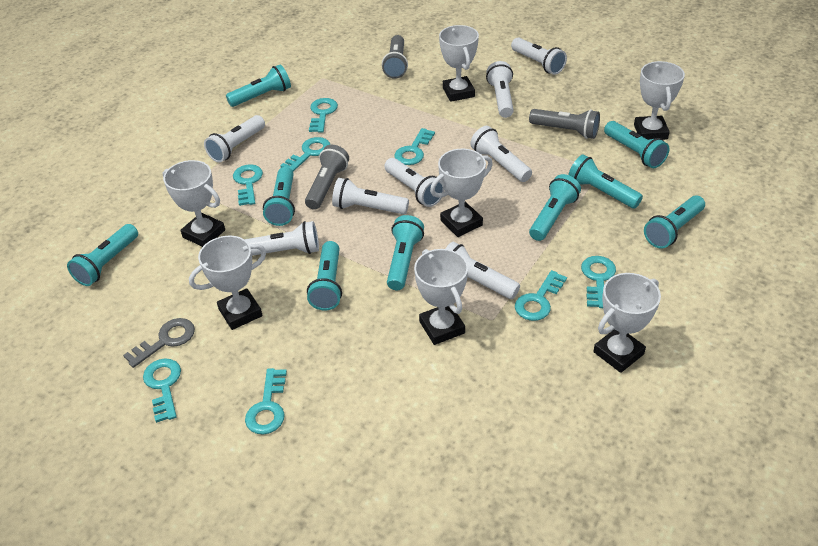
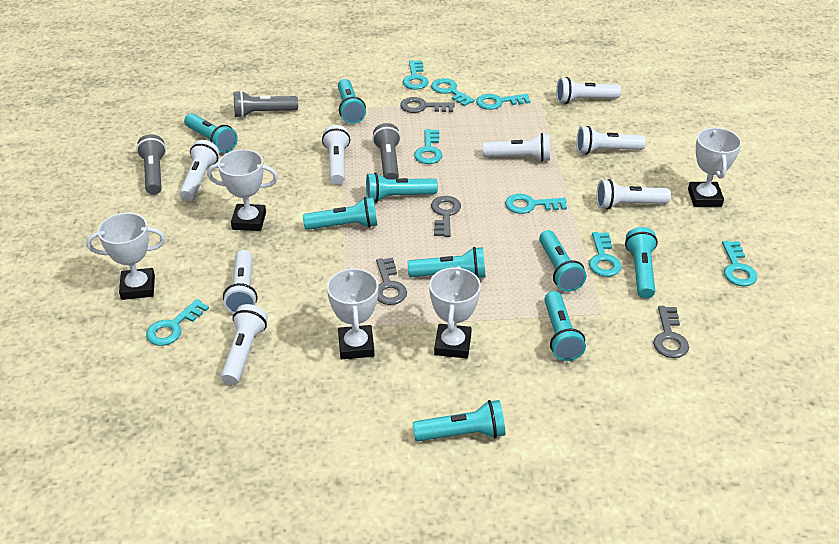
grey key: [123,318,195,368] = 1 -> [376,257,407,305] [400,97,455,113] [431,196,461,237] [653,306,689,358] = 4
white trophy: [163,160,225,247] [189,236,266,330] [414,249,468,345] [430,149,493,237] [439,25,479,102] [593,273,661,373] [634,61,685,140] = 7 -> [86,213,165,300] [207,149,278,231] [327,267,378,359] [429,266,481,358] [688,128,742,207] = 5

